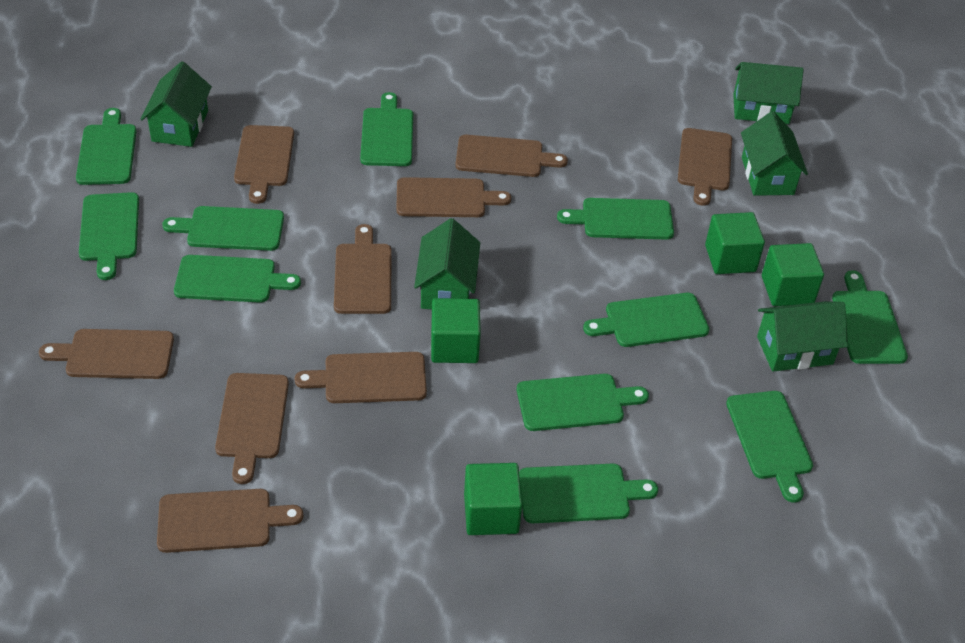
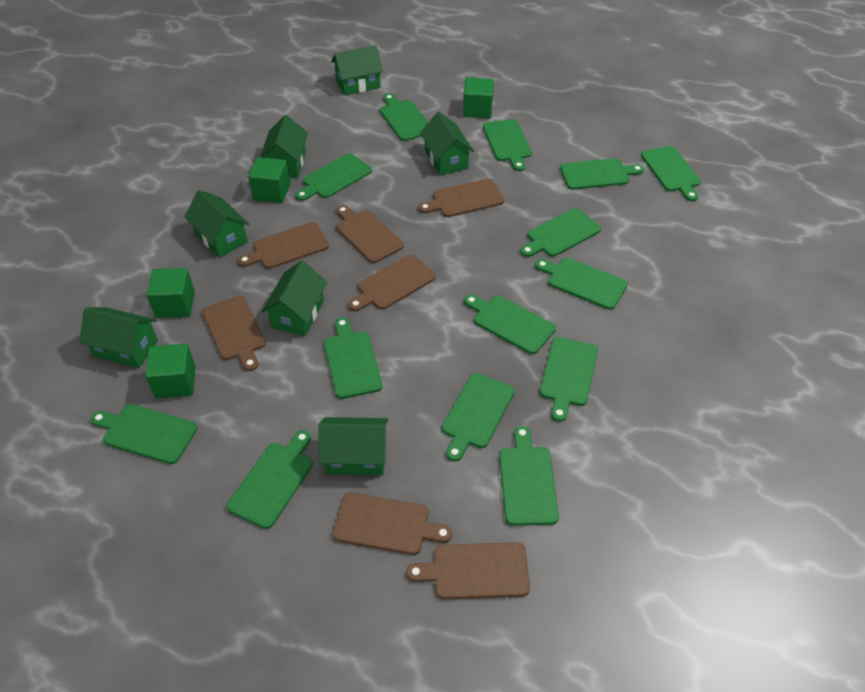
brown cutting board: [39,329,174,379] [157,489,303,553] [215,373,289,484] [234,125,294,204] [295,352,427,403] [334,224,391,314] [396,177,511,217] [455,135,568,177] [678,128,732,206] = 9 -> [202,296,266,371] [238,222,329,269] [332,492,452,555] [336,205,404,263] [348,255,435,311] [406,542,530,599] [418,178,504,217] = 7
green cutting board: [76,108,136,185] [79,192,139,280] [162,206,284,251] [174,255,301,303] [360,92,413,166] [517,374,649,431] [519,464,658,523] [557,198,674,240] [583,293,709,347] [726,391,813,502] [832,270,908,364] = 11 -> [91,404,197,464] [227,430,313,529] [295,153,372,201] [324,317,383,399] [380,94,428,141] [442,373,515,462] [464,295,556,354] [483,119,532,171] [499,426,559,526] [520,208,601,257] [535,258,628,310] [540,337,598,422] [560,158,644,190] [641,146,701,201] = 14
green house: [141,61,212,147] [414,218,480,309] [733,62,804,124] [741,111,808,196] [757,301,848,372] = 5 -> [79,307,158,368] [184,190,249,258] [260,115,308,178] [261,261,327,336] [318,417,388,475] [331,45,383,95] [420,112,474,176] = 7

